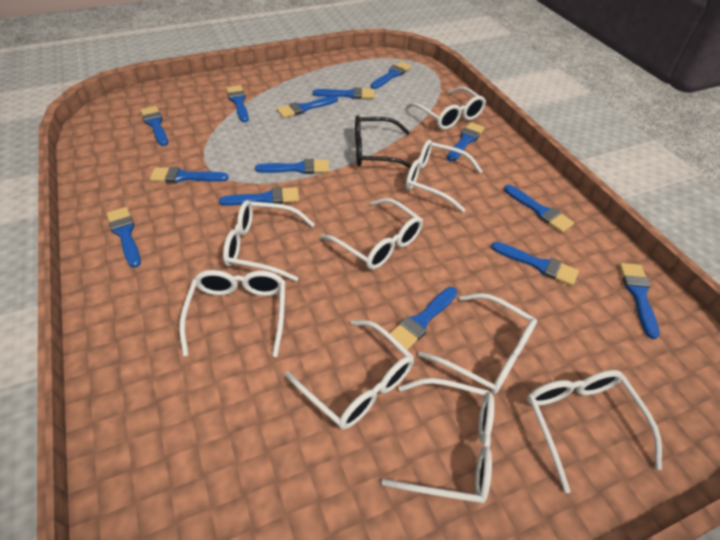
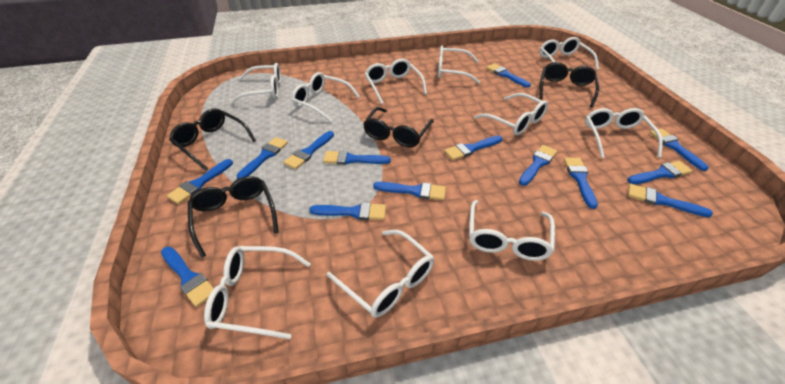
black glasses: [355,115,411,168] = 1 -> [169,108,256,171] [188,176,279,258] [363,107,434,148] [539,62,599,108] = 4
white glasses: [179,270,285,357] [223,200,315,281] [285,320,414,429] [320,198,423,270] [381,378,494,504] [406,87,486,130] [406,139,482,212] [418,293,537,394] [527,370,662,493] = 9 -> [204,246,311,339] [230,63,281,104] [291,72,360,122] [327,230,434,318] [365,59,427,104] [438,46,480,84] [469,200,555,261] [474,93,548,135] [539,37,599,70] [585,108,663,158] = 10

